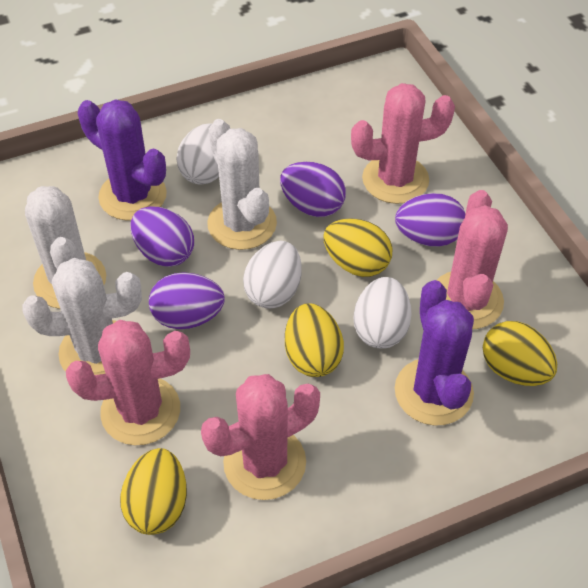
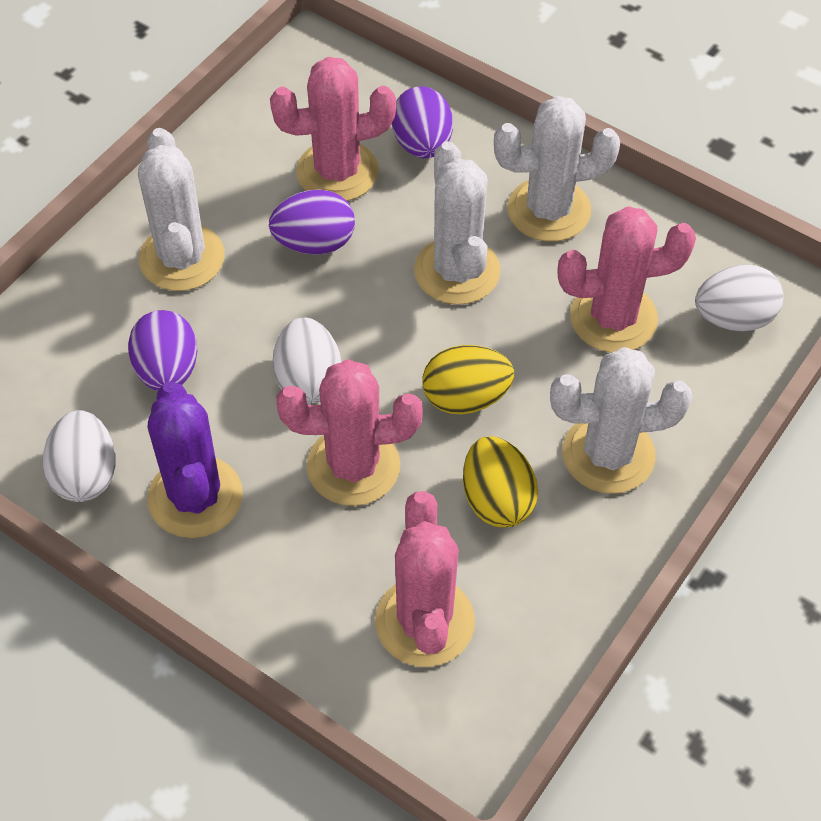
purple cactus: [78,99,167,221] [395,280,474,426] = 2 -> [147,381,243,538] = 1
purple egg: [131,206,194,267] [149,272,225,329] [280,162,346,217] [395,193,465,247] = 4 -> [128,310,197,391] [269,189,355,255] [391,87,453,158] = 3
white cactus: [22,258,142,375] [25,186,106,309] [207,119,277,250] = 3 -> [138,128,225,291] [414,141,501,305] [494,96,620,242] [550,347,693,494] = 4
yellow egg: [120,448,187,535] [285,303,344,377] [324,218,392,277] [483,321,557,386] = 4 -> [422,345,514,414] [463,436,538,528] = 2

